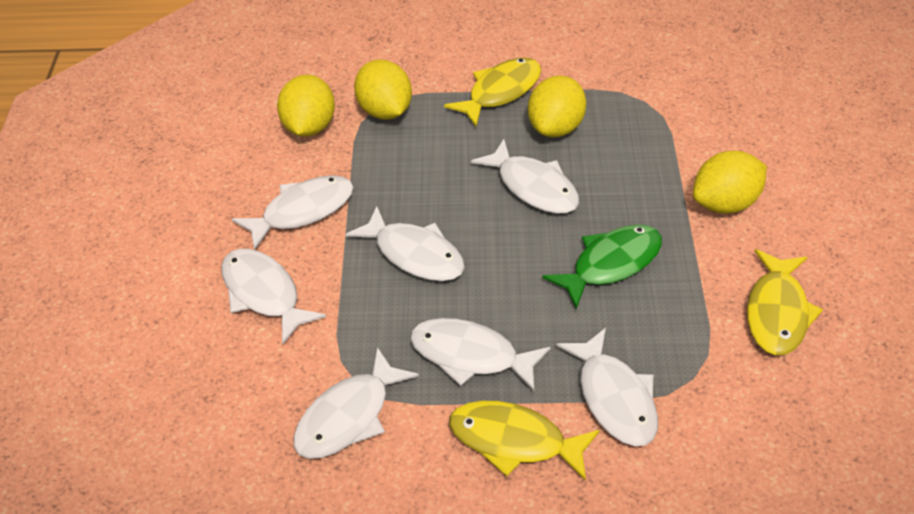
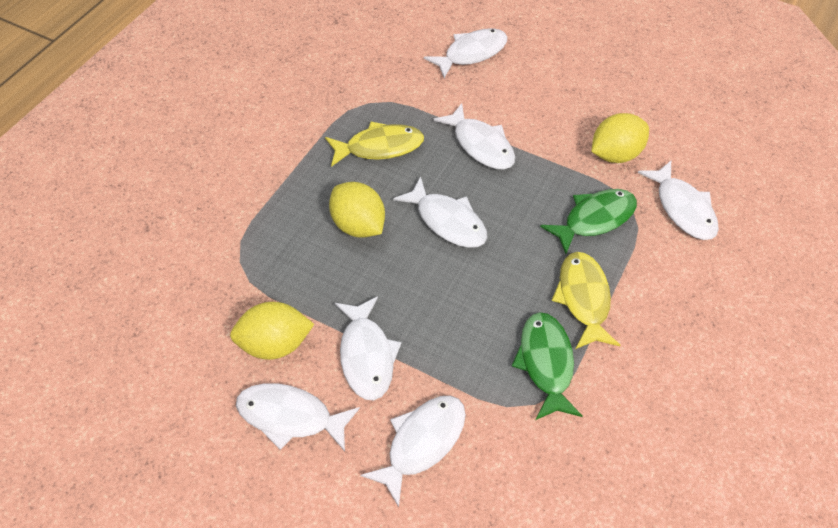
green fish: [543,225,662,309] = 1 -> [512,312,583,420] [540,189,637,254] = 2
yellow fish: [444,58,541,126] [449,401,600,481] [747,249,823,355] = 3 -> [325,122,424,167] [552,252,620,349] = 2
yellow lemon: [277,75,335,137] [354,59,412,120] [528,76,586,137] [693,151,767,213] = 4 -> [230,302,314,360] [329,182,385,238] [591,113,649,163] = 3

